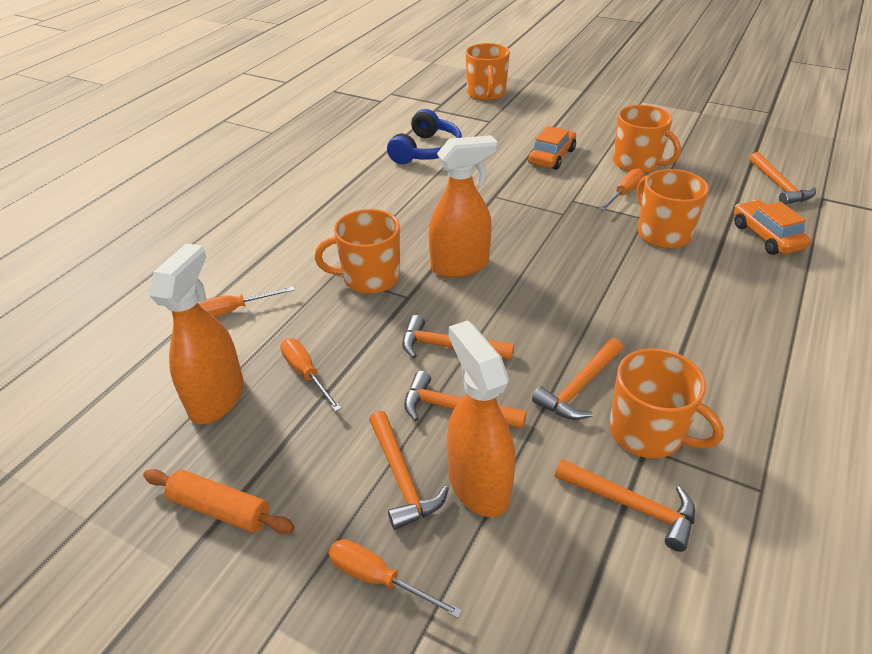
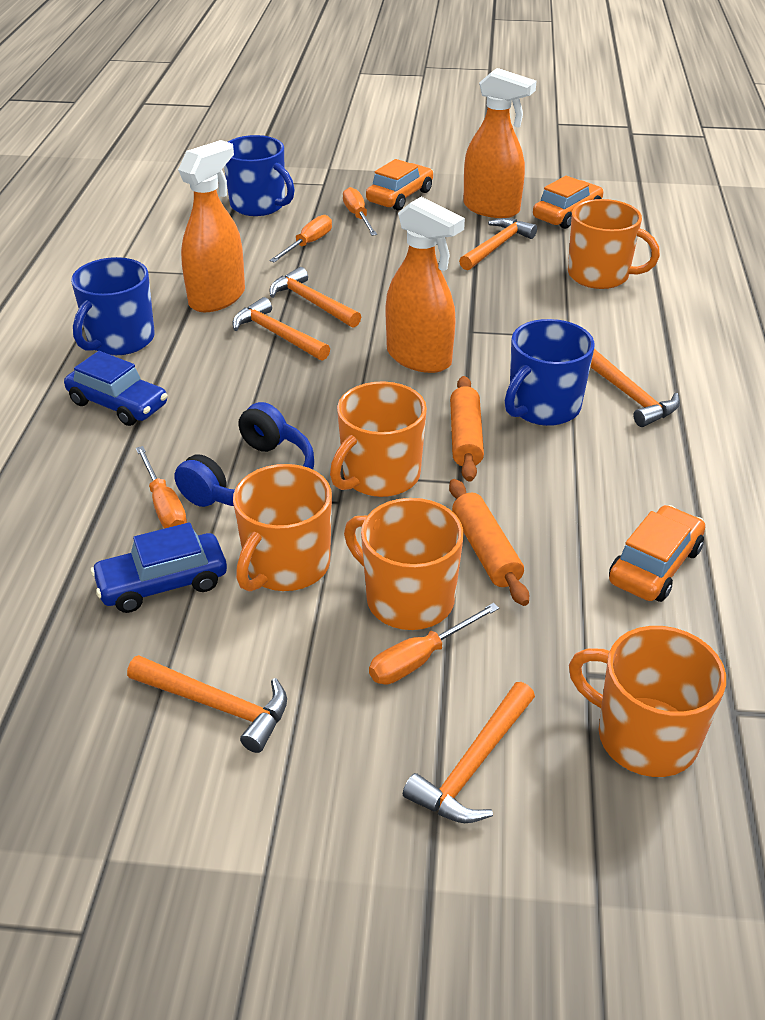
blue car: none = 0 -> [64,351,168,426] [90,522,227,613] = 2
blue mug: none = 0 -> [71,257,155,355] [224,135,295,216] [505,319,595,426] = 3
orange car: [528,126,576,170] [734,200,811,255] = 2 -> [366,159,433,210] [533,176,604,229] [609,505,705,602] = 3
orange rolling pin: [143,469,295,534] = 1 -> [449,479,529,606] [450,376,484,482] = 2

